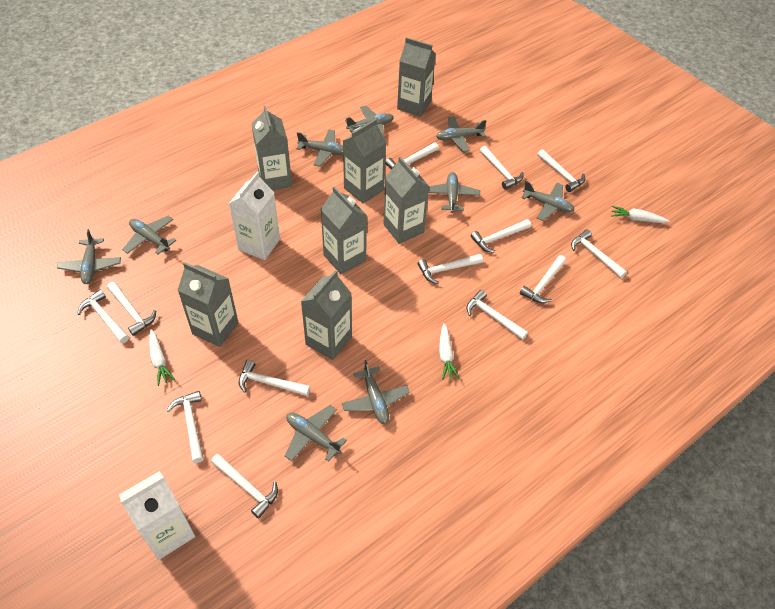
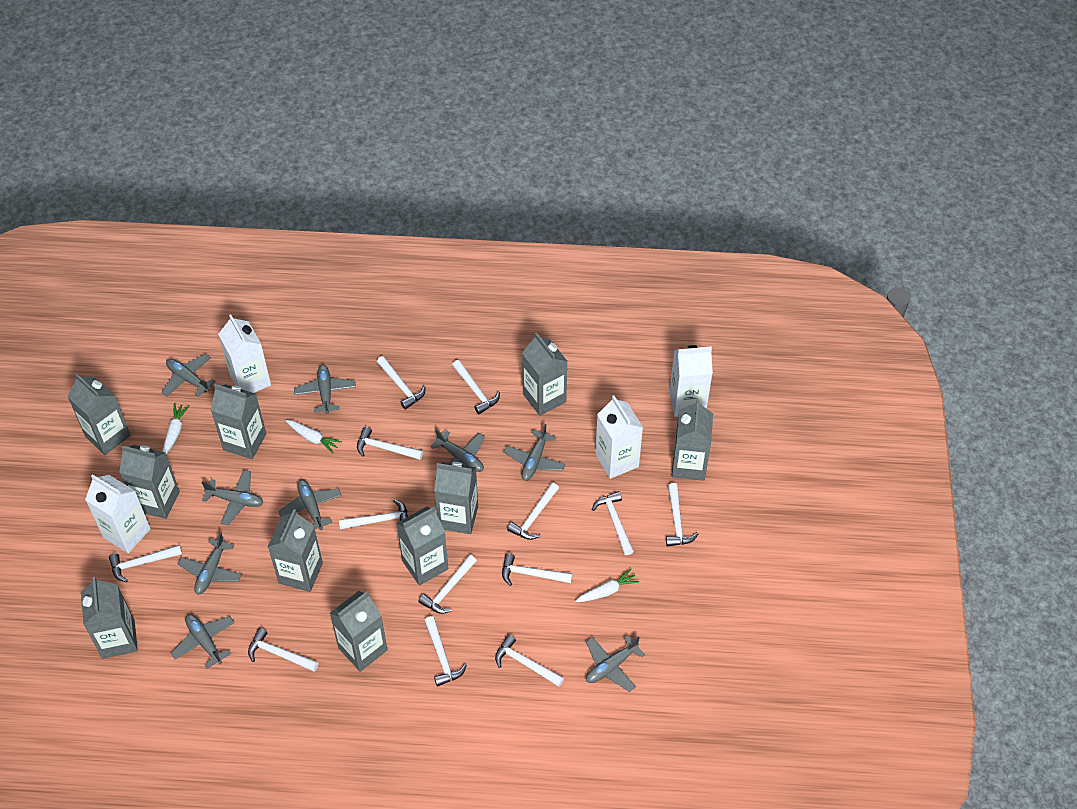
grey carton: [178,262,239,347] [252,106,292,190] [301,270,352,360] [321,186,367,274] [343,119,386,204] [383,157,429,244] [397,37,436,117] = 7 -> [68,373,131,455] [81,577,138,659] [119,445,180,519] [211,384,266,459] [268,509,323,592] [330,591,388,672] [396,507,448,586] [434,462,478,534] [522,333,568,416] [672,399,713,481] = 10
white carton: [119,471,195,560] [229,172,280,260] = 2 -> [85,474,151,553] [218,314,271,393] [595,395,643,479] [669,345,713,417] = 4

